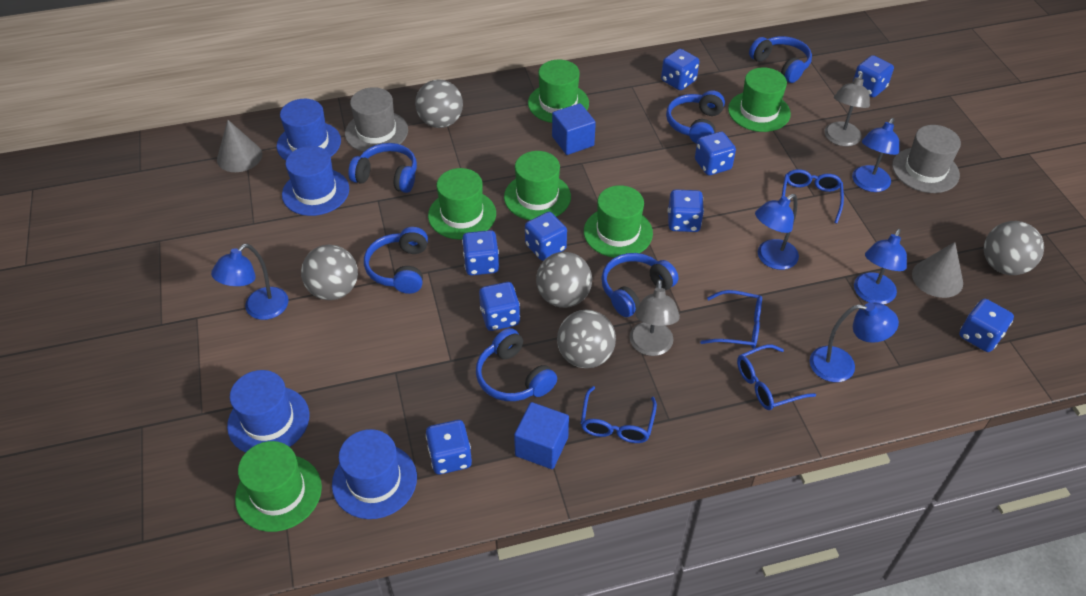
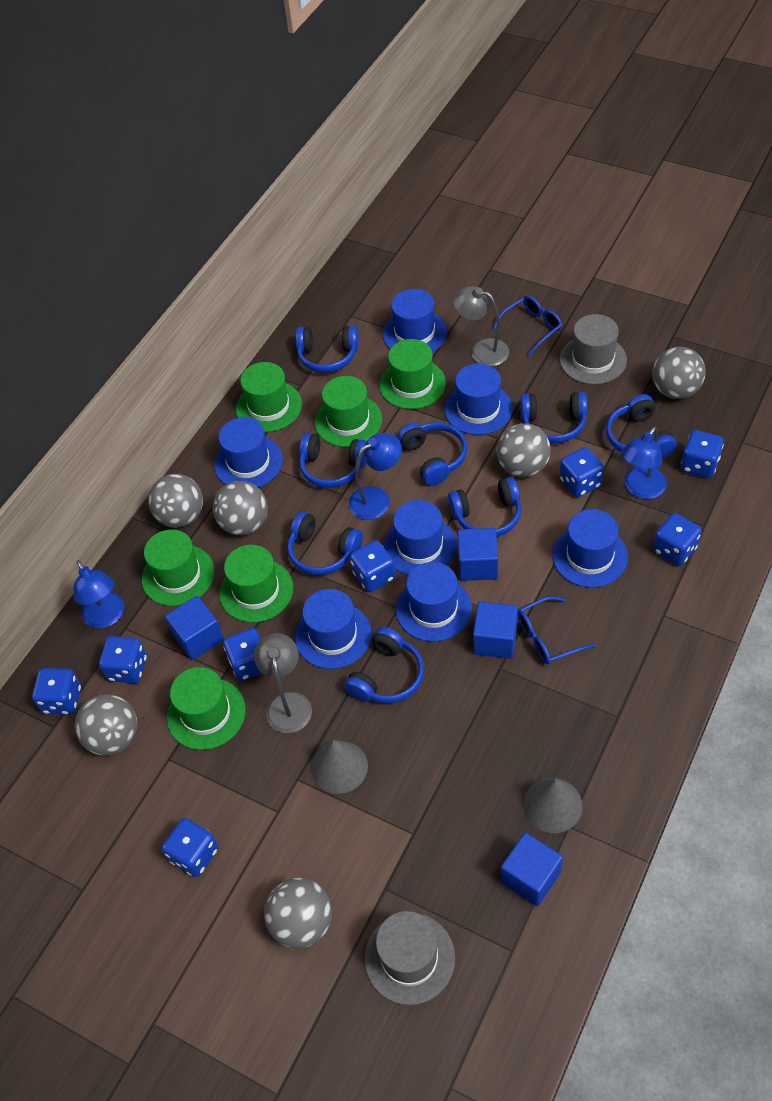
blue cube: [514,402,569,469] [552,103,596,155] = 2 -> [165,596,224,660] [457,528,498,581] [473,602,518,659] [501,832,563,906] = 4
blue dice: [426,420,472,475] [462,230,499,276] [479,282,520,331] [525,212,567,261] [661,49,699,90] [668,189,704,232] [695,132,736,175] [852,55,894,97] [959,299,1014,352] = 9 -> [32,668,81,715] [99,636,147,684] [162,818,218,877] [223,628,261,681] [350,540,396,592] [559,447,604,497] [653,513,701,566] [681,430,724,478] = 8
blue glasses: [581,386,657,443] [700,290,762,349] [737,344,816,410] [782,169,844,224] = 4 -> [493,295,562,356] [518,596,596,664] = 2
blue hat: [227,370,309,453] [277,99,341,160] [282,146,349,216] [332,429,417,519] = 4 -> [214,417,283,487] [295,589,372,669] [383,289,447,352] [383,500,457,576] [396,562,472,642] [444,363,513,435] [552,509,628,588] = 7
blue headphones: [348,143,417,193] [364,227,428,294] [476,328,557,401] [601,253,678,317] [666,90,725,144] [749,36,812,83] = 6 -> [287,512,363,575] [296,325,359,373] [299,433,367,488] [344,627,424,703] [397,422,467,486] [448,477,521,537] [520,392,587,444] [606,394,677,459] = 8
blue lamp: [211,244,289,320] [755,194,799,270] [810,303,899,382] [852,118,899,192] [854,229,907,304] = 5 -> [74,560,124,628] [349,433,402,520] [621,427,667,499] = 3
grey ball: [301,245,358,300] [415,79,463,128] [536,252,592,308] [557,310,616,368] [984,221,1044,275] = 5 -> [75,694,137,756] [148,474,203,528] [213,481,268,535] [264,877,332,949] [496,423,551,477] [652,347,706,399] = 6

